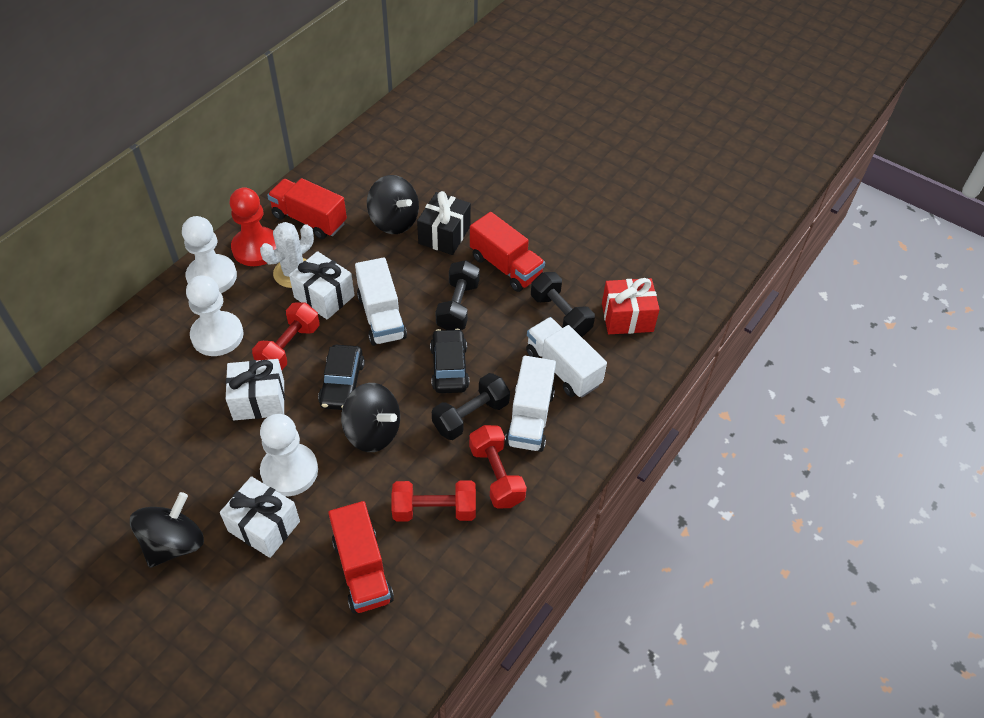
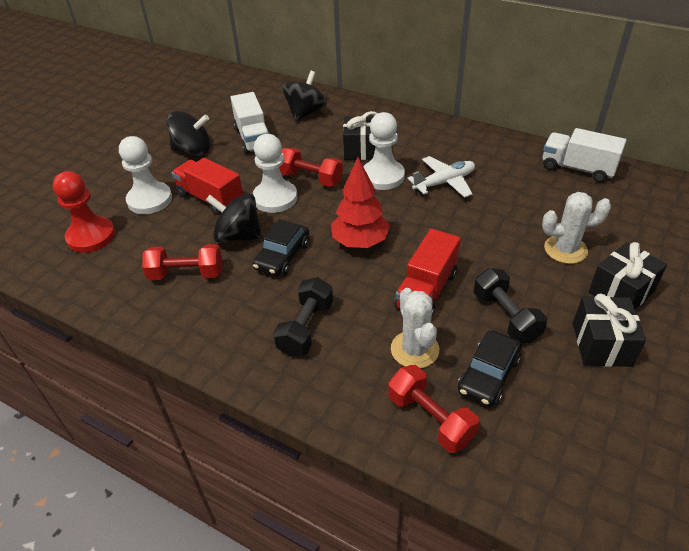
black dumbbell: [432,373,510,440] [435,260,480,330] [531,272,595,337] = 3 -> [273,277,333,357] [474,268,547,343] = 2
black gift: [417,191,471,255] = 1 -> [343,111,378,160] [573,294,646,367] [589,242,667,309] = 3
red gift: [602,278,660,334] = 1 -> none = 0
red tree: none = 0 -> [331,157,390,248] = 1
red truck: [267,178,347,239] [328,501,394,614] [470,212,545,292] = 3 -> [172,158,243,215] [394,229,461,317] = 2
white cactus: [260,222,314,288] = 1 -> [391,288,439,368] [542,192,611,264] = 2
white gift: [220,476,300,558] [226,359,285,420] [289,251,355,320] = 3 -> none = 0
white plane: none = 0 -> [407,156,475,198] = 1
white truck: [355,257,407,346] [505,356,556,452] [526,317,607,398] = 3 -> [230,92,269,154] [543,128,627,182] = 2

